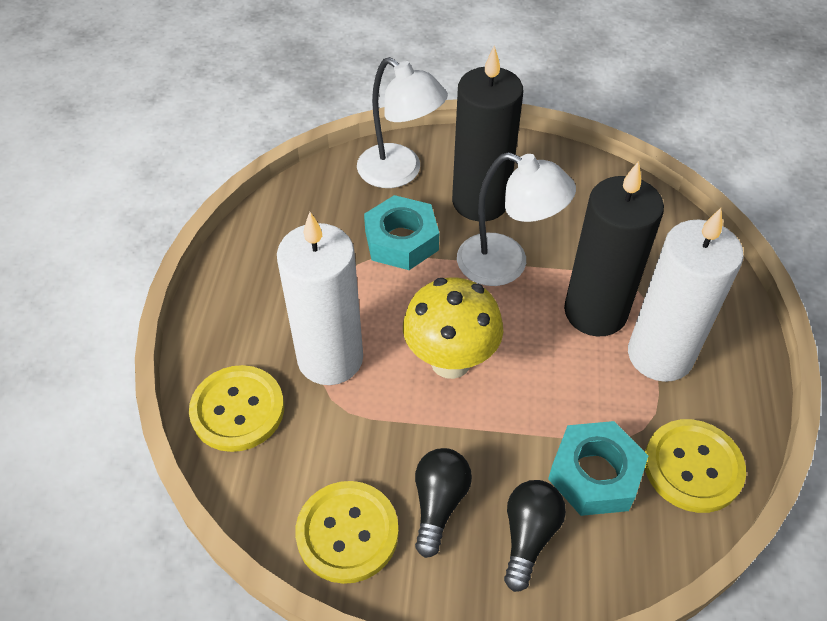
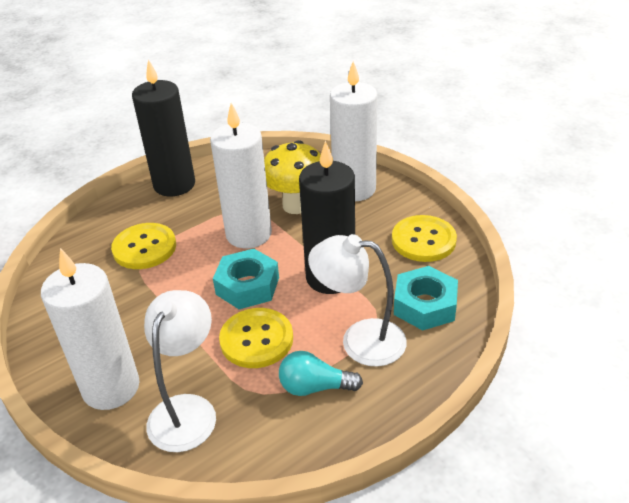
black light bulb: [415,448,472,558] [504,480,566,592] = 2 -> none = 0
turquoise light bulb: none = 0 -> [279,351,363,396] = 1
white candle: [277,212,363,385] [628,208,744,382] = 2 -> [41,248,140,410] [210,103,272,248] [330,61,377,201] = 3

